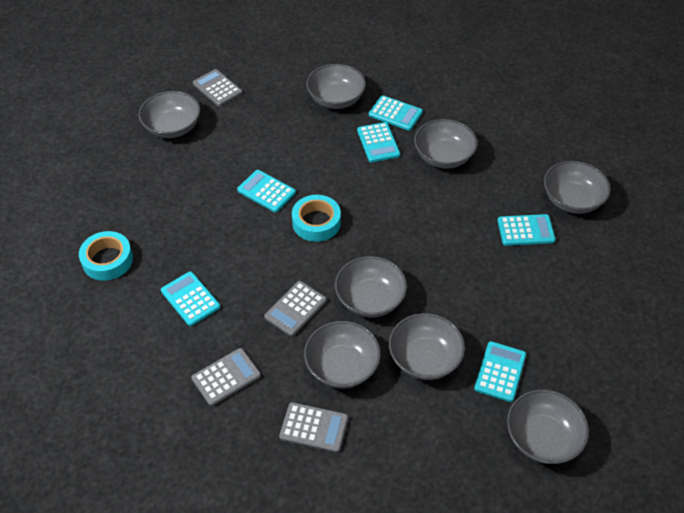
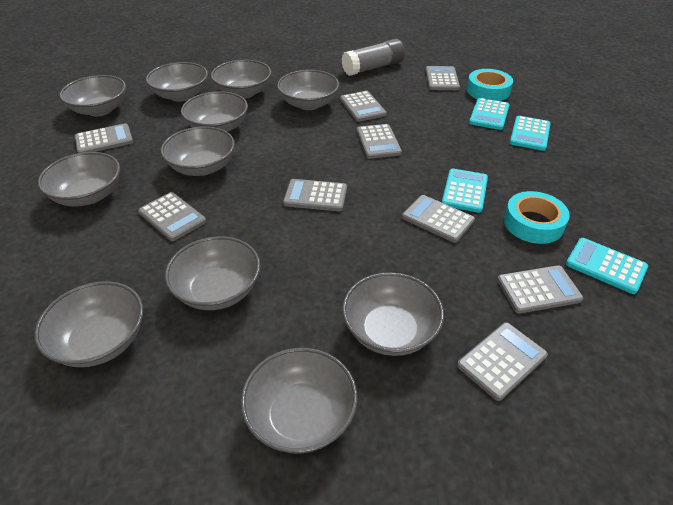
grey bowl: [138,91,200,138] [304,321,381,388] [306,64,366,109] [335,256,407,318] [389,313,465,380] [414,119,478,169] [507,390,589,464] [544,161,611,214] = 8 -> [34,281,143,367] [38,152,120,206] [60,75,126,116] [146,62,208,102] [161,126,235,176] [165,236,260,310] [181,91,248,132] [211,60,272,99] [241,348,357,453] [277,70,339,110] [342,272,444,356] = 11
grey calculator: [191,348,261,406] [193,69,243,107] [264,281,327,337] [279,402,348,453] = 4 -> [75,123,133,153] [138,192,206,241] [283,179,347,211] [340,91,387,122] [357,124,402,159] [402,195,475,243] [426,66,460,90] [457,322,548,401] [497,265,583,314] = 9
grey glue stick: none = 0 -> [342,39,405,76] = 1
turquoise calculator: [161,271,220,326] [237,170,296,213] [357,122,400,162] [369,95,423,131] [474,341,526,402] [497,214,556,246] = 6 -> [442,169,488,213] [469,98,510,130] [510,116,551,151] [566,238,648,294] = 4

